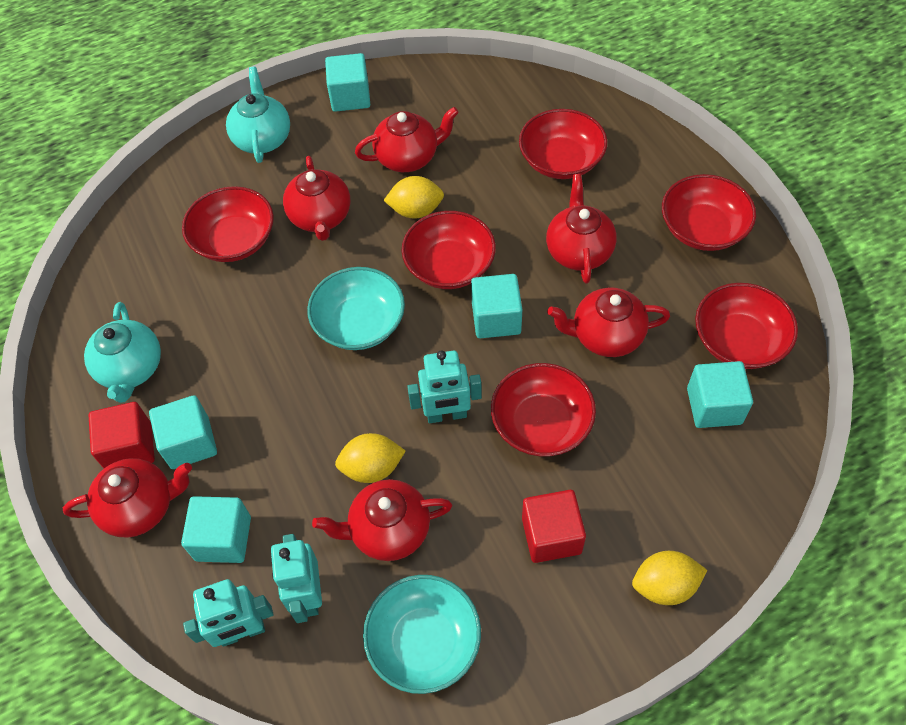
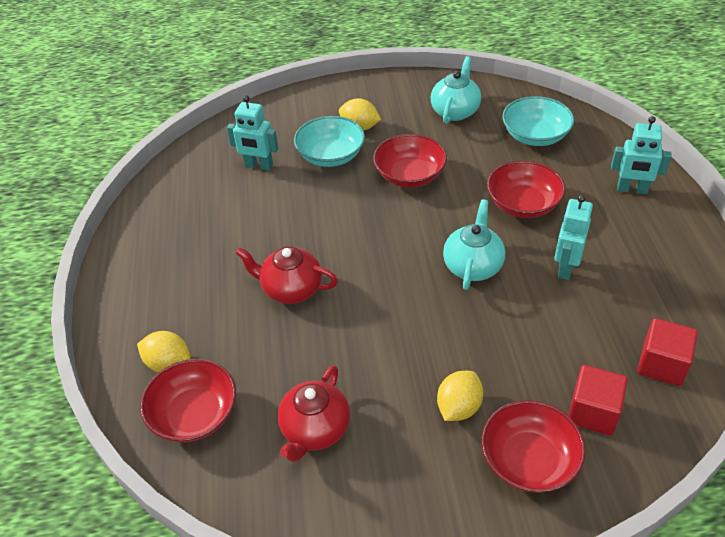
red bowl: [182,186,274,262] [402,211,496,289] [491,363,596,456] [519,109,607,179] [662,174,756,251] [695,283,798,369] = 6 -> [140,359,236,442] [373,134,447,188] [482,400,586,493] [487,161,565,218] = 4
red teapot: [63,458,192,538] [283,156,351,241] [312,479,453,561] [355,107,459,172] [546,174,617,284] [547,288,670,357] = 6 -> [235,246,338,304] [277,365,350,462] = 2
turquoise cube: [149,395,217,469] [181,496,251,563] [325,53,370,112] [471,274,522,338] [687,361,753,428] = 5 -> none = 0

